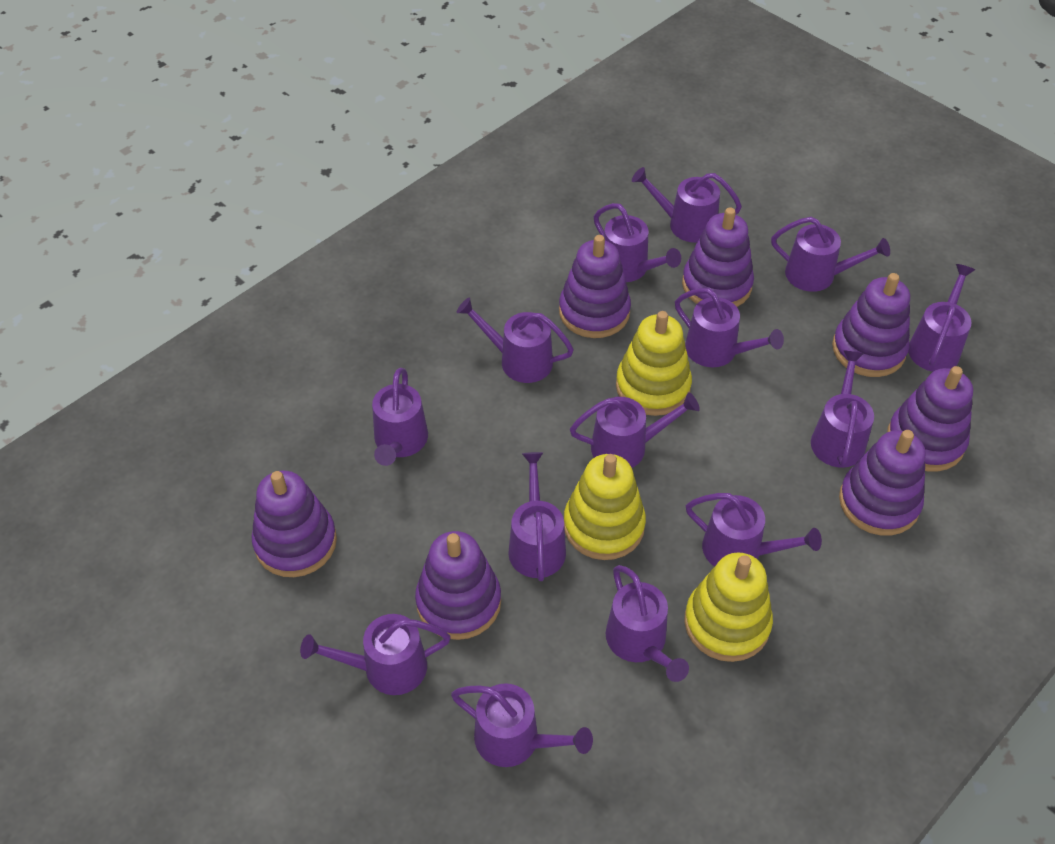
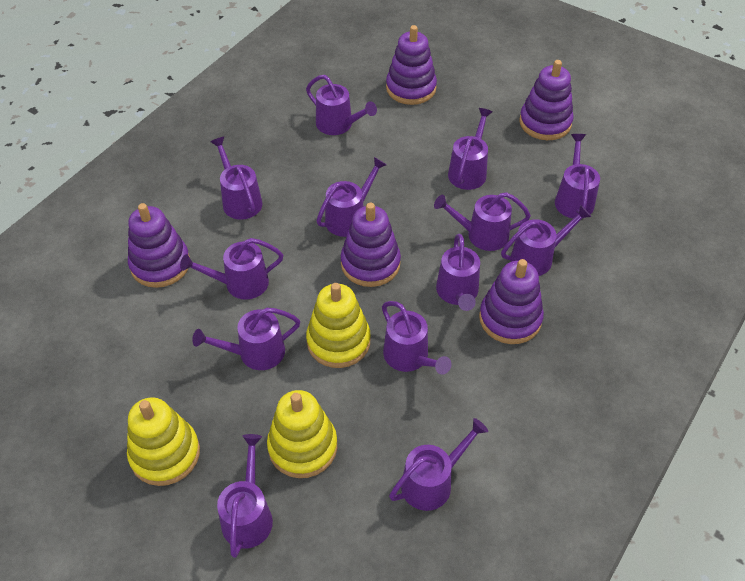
purple stacking toy: [252,471,337,577] [415,531,501,640] [559,235,631,338] [682,207,754,307] [832,273,910,377] [839,430,926,536] [887,366,973,472] = 7 -> [128,203,190,288] [341,203,401,287] [386,25,437,105] [479,259,544,344] [519,60,574,140] = 5
purple watering can: [300,614,451,695] [372,368,428,466] [451,683,593,767] [457,297,574,383] [508,452,566,581] [570,392,700,468] [594,203,681,282] [606,565,689,682] [632,167,742,243] [675,288,784,367] [686,493,822,567] [771,217,890,292] [811,350,874,468] [908,264,975,372] = 14 -> [180,238,283,300] [192,308,300,370] [210,137,262,220] [217,434,273,558] [306,75,377,135] [316,157,387,237] [382,301,451,375] [389,418,488,511] [434,192,531,251] [436,234,480,311] [448,108,493,190] [501,205,591,276] [555,134,600,219] = 13

